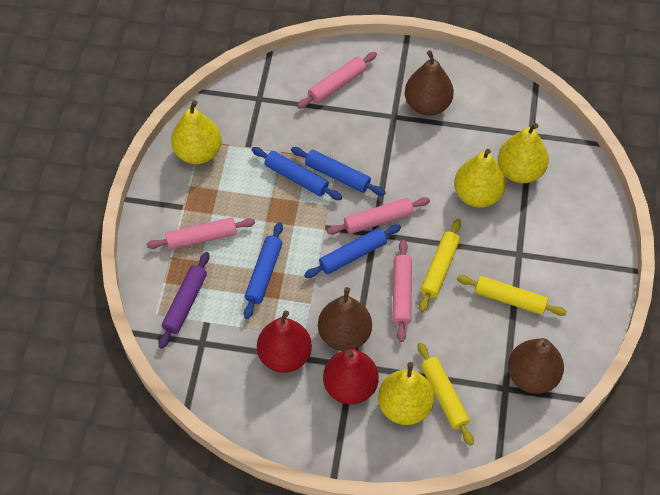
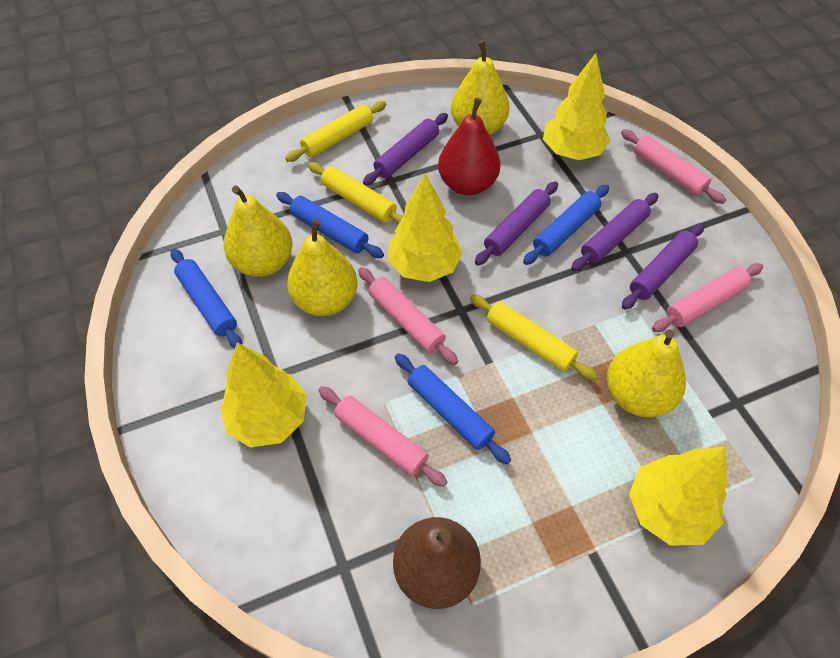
brown pear: [318,287,372,351] [405,50,454,116] [508,338,564,394] = 3 -> [393,517,481,609] = 1
purple rolling pin: [159,252,210,349] = 1 -> [363,113,448,186] [475,181,558,265] [571,193,659,272] [622,223,704,310] = 4
red pear: [257,310,312,373] [323,349,379,405] = 2 -> [438,98,501,195] = 1
yellow tree: none = 0 -> [220,342,307,448] [388,174,463,282] [543,53,610,160] [629,447,727,546] = 4

